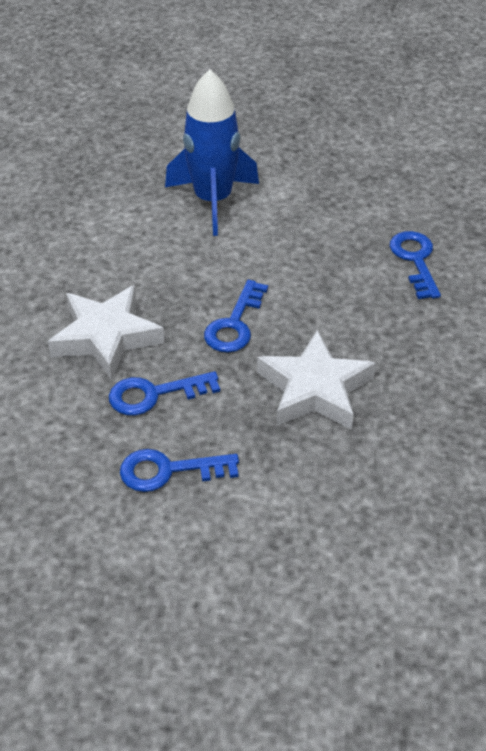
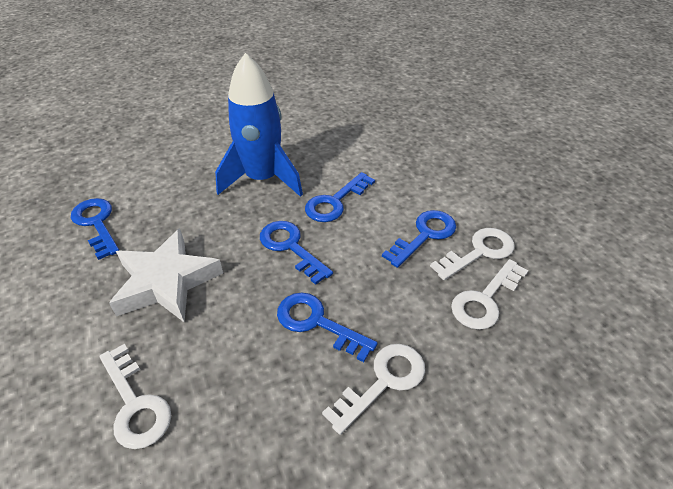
blue key: [109,371,220,416] [120,449,239,492] [204,280,268,353] [390,231,441,299] = 4 -> [71,198,120,260] [260,221,333,285] [277,293,378,362] [305,172,375,222] [382,210,456,268] = 5
white key: none = 0 -> [99,344,171,449] [322,344,425,435] [430,228,514,280] [451,259,528,330] = 4
white star: [48,285,165,380] [257,330,376,430] = 2 -> [109,228,223,322] = 1

